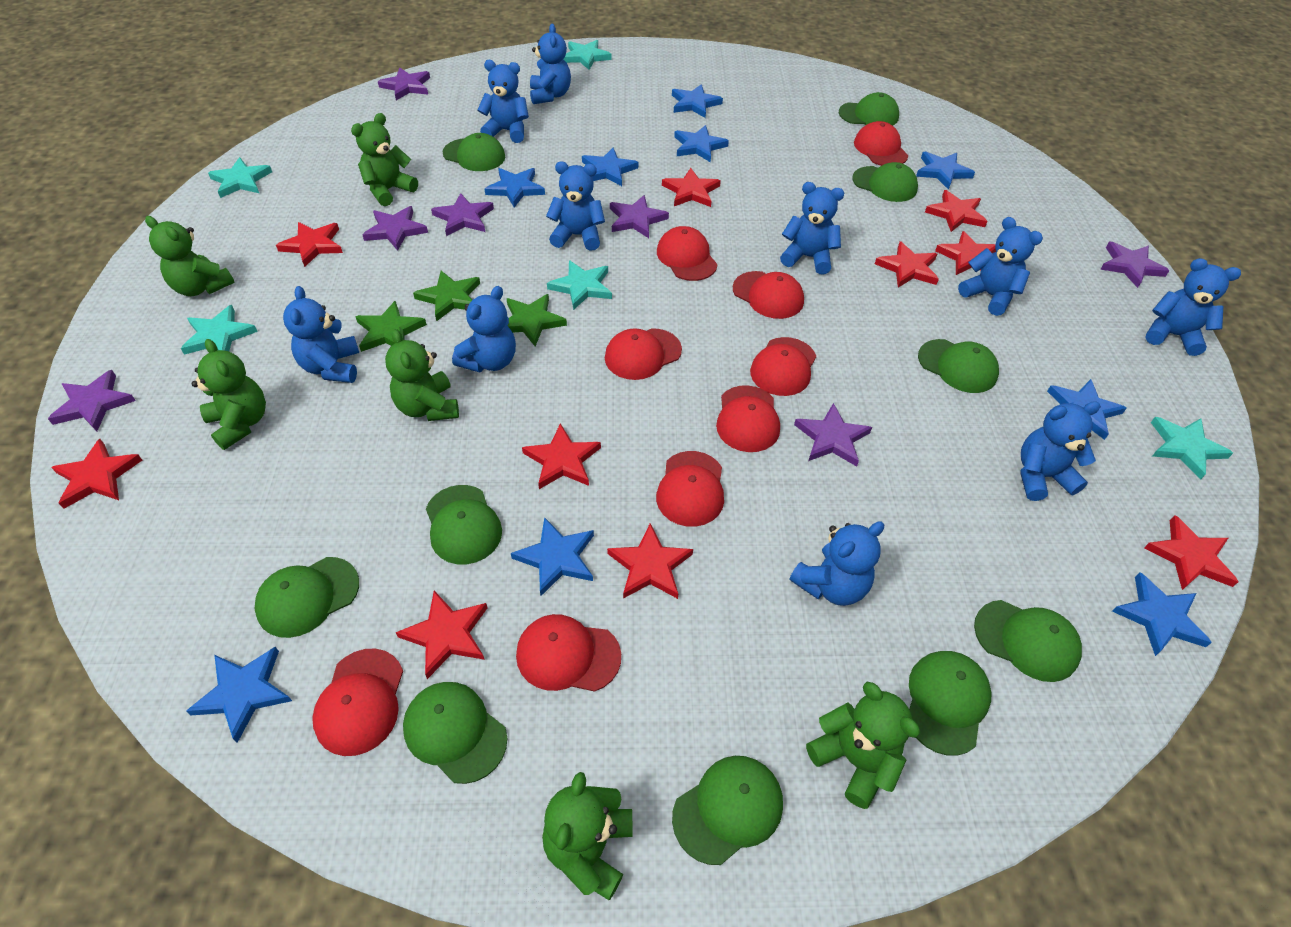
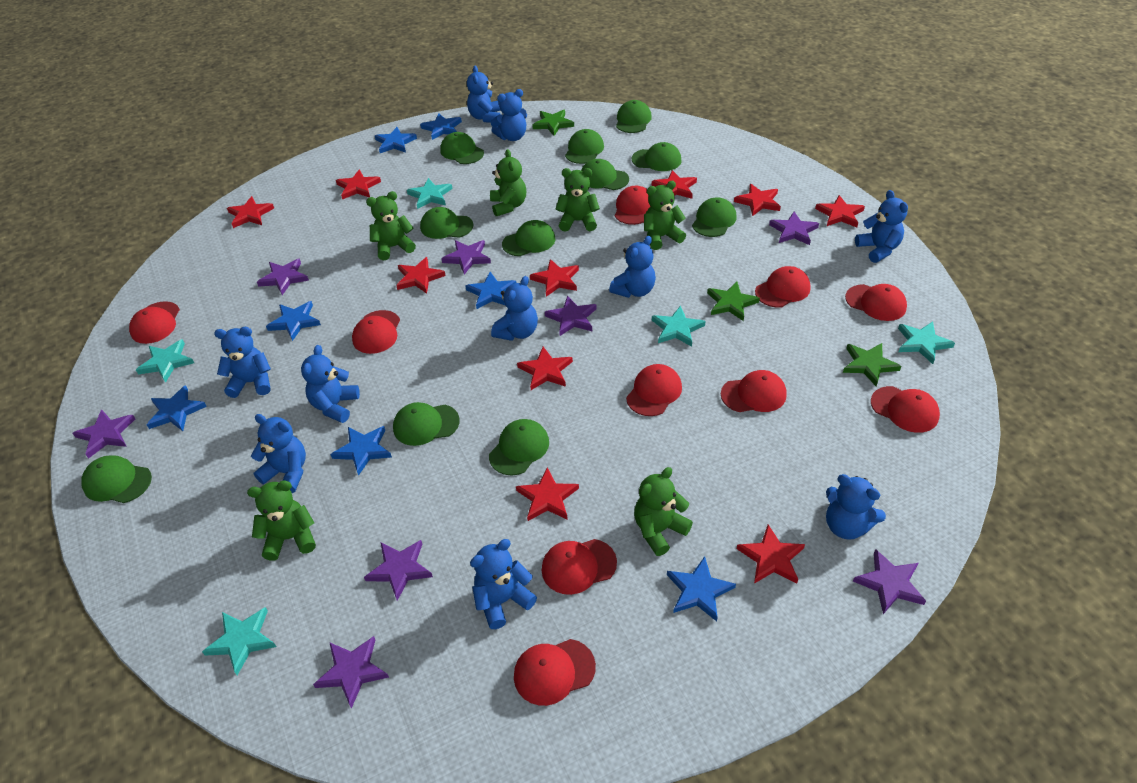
blue star: [186,647,292,743] [485,168,545,208] [511,517,594,596] [582,148,638,186] [672,84,723,118] [674,125,729,163] [916,151,975,190] [1047,379,1127,440] [1112,572,1212,656] = 9 -> [147,385,207,431] [266,301,321,341] [330,426,392,476] [375,127,417,153] [420,113,462,140] [465,272,516,309] [667,556,736,621] = 7
green cap: [255,557,359,638] [403,682,507,784] [426,485,502,564] [443,133,505,171] [672,756,783,865] [839,92,899,126] [852,162,918,202] [909,651,991,756] [918,339,999,393] [974,600,1082,682] = 10 -> [81,455,152,503] [393,402,460,446] [420,207,473,239] [440,132,484,164] [489,419,549,476] [502,220,555,256] [565,129,604,164] [581,159,629,190] [616,100,652,133] [632,142,682,171] [692,197,737,237] = 11
purple star: [48,370,136,431] [362,206,428,251] [378,67,430,100] [431,193,494,236] [610,195,669,238] [794,403,872,466] [1100,242,1169,288] = 7 -> [73,409,135,459] [257,259,309,295] [313,636,389,709] [364,540,433,601] [441,240,491,274] [545,296,597,336] [769,211,819,245] [853,549,926,614] = 8
red cap: [312,649,403,756] [516,614,621,692] [605,328,682,380] [656,451,724,527] [657,226,718,281] [716,385,780,452] [733,271,804,319] [750,337,816,396] [854,121,908,166] = 9 -> [129,301,180,344] [352,310,400,354] [514,639,596,706] [542,539,617,595] [615,186,650,225] [626,364,682,416] [721,370,787,412] [755,266,811,308] [845,284,907,321] [871,386,940,433] = 10

